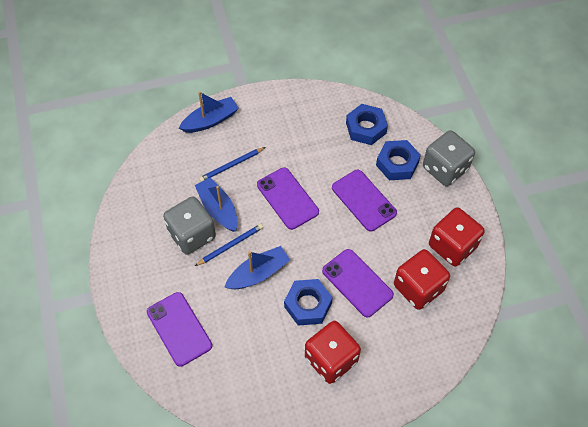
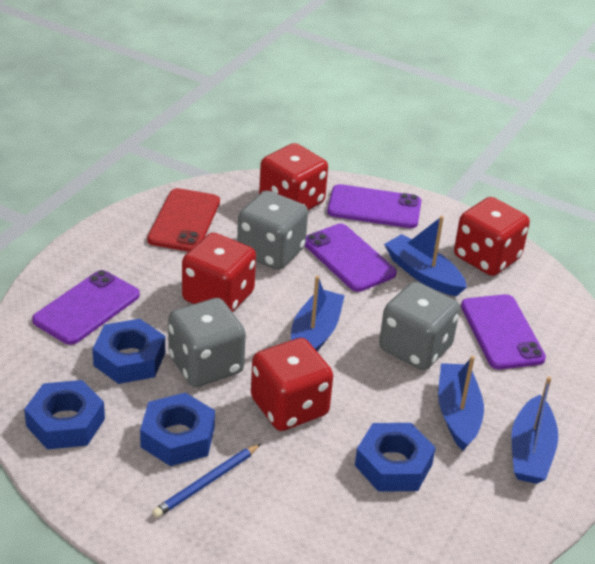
blue boat: [179,91,239,133] [195,178,238,232] [224,246,290,289] = 3 -> [291,276,345,351] [384,216,467,296] [438,356,484,451] [511,377,558,484] = 4
blue nut: [284,279,333,326] [346,104,388,145] [376,140,421,180] = 3 -> [24,380,105,449] [92,319,165,384] [140,393,215,466] [355,423,436,492] = 4
blue pencil: [195,224,263,266] [199,147,266,182] = 2 -> [152,444,261,518] = 1
grey dice: [163,196,216,255] [423,130,475,186] = 2 -> [168,298,246,387] [237,190,308,270] [379,282,460,370] = 3
red dice: [305,321,361,384] [394,249,450,310] [429,208,485,267] = 3 -> [182,233,256,312] [251,338,333,431] [259,143,328,210] [454,197,530,276] = 4
red phone: none = 0 -> [147,188,220,252] = 1

